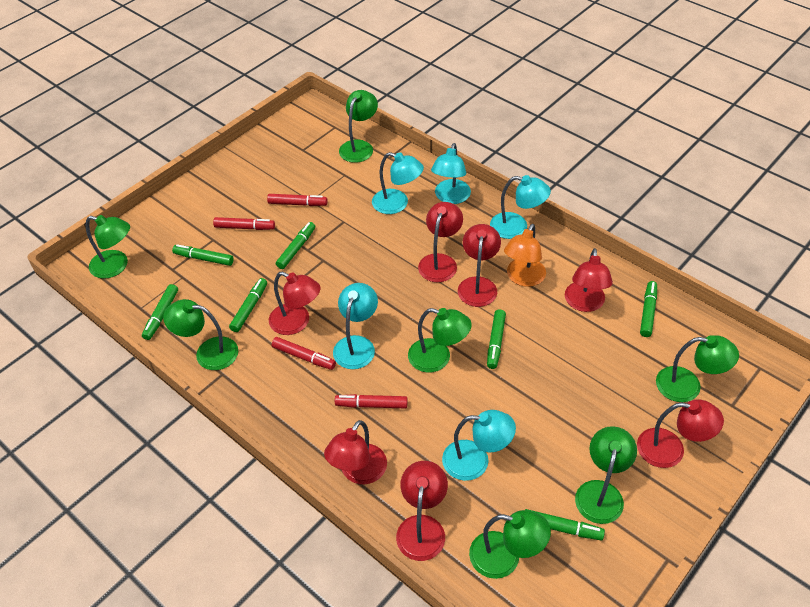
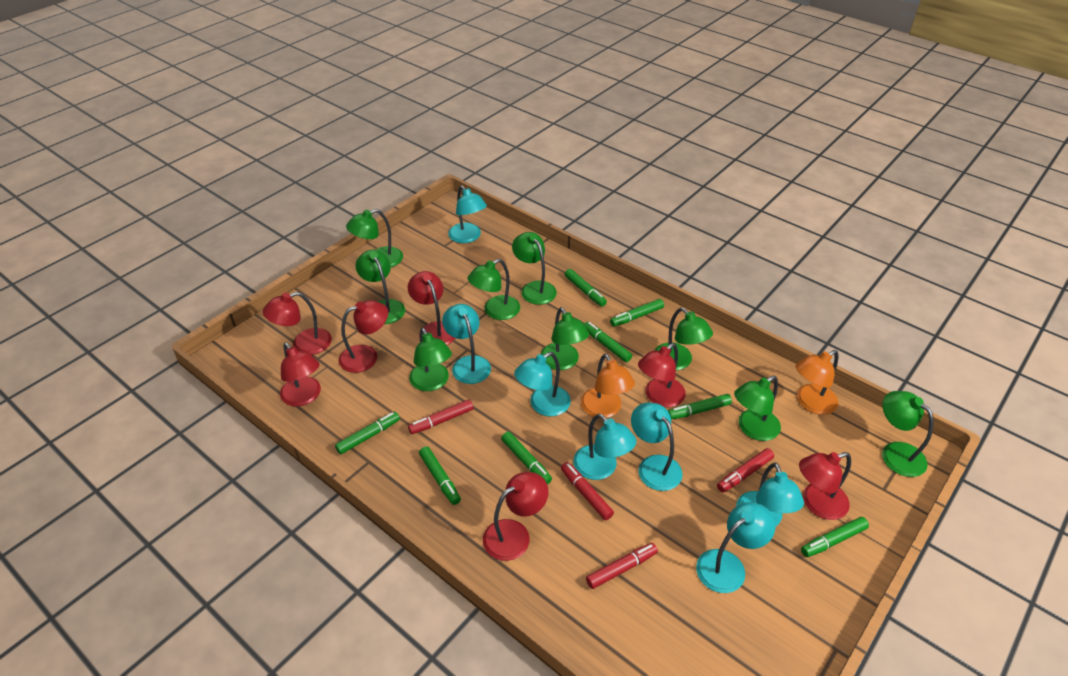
green lamp: [86,215,130,279] [163,299,238,370] [339,90,378,163] [408,308,472,373] [469,510,551,579] [575,426,637,524] [656,335,739,402] = 7 -> [346,209,403,267] [355,250,405,324] [409,328,452,391] [467,259,520,320] [512,232,557,305] [541,307,589,370] [655,307,713,370] [734,376,781,441] [882,391,934,477] = 9
green marker: [142,284,178,340] [172,244,234,266] [229,278,267,332] [276,222,315,269] [487,309,506,369] [525,509,605,541] [640,281,657,337] = 7 -> [335,412,400,455] [419,447,461,505] [501,432,552,484] [564,269,607,307] [584,322,632,362] [610,299,664,327] [668,394,732,420] [801,517,869,557] = 8
orange lamp: [504,224,546,287] = 1 -> [581,354,635,418] [796,350,838,415] = 2
turquoise lamp: [333,283,378,369] [372,152,424,214] [431,143,471,204] [442,410,516,481] [490,175,551,239] = 5 -> [442,304,491,384] [448,186,487,243] [514,352,571,416] [573,414,636,480] [631,402,682,491] [696,502,775,593] [736,463,804,527] = 7

